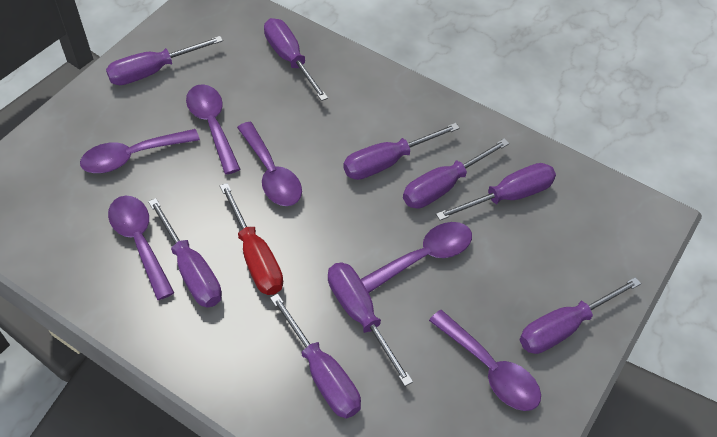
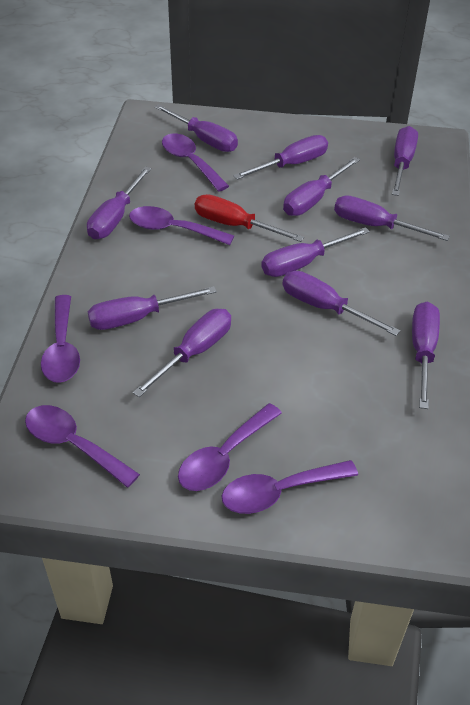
purple screwdriver: [106,36,223,85] [148,198,222,307] [264,18,328,101] [270,294,361,419] [328,263,413,386] [343,123,460,180] [403,139,509,209] [436,163,556,220] [520,277,641,354] = 9 -> [87,167,151,239] [88,286,217,330] [133,309,231,397] [154,104,238,152] [233,135,328,180] [261,227,370,277] [282,271,400,336] [283,157,360,216] [334,195,450,241] [392,126,418,196] [412,302,440,409] = 11

